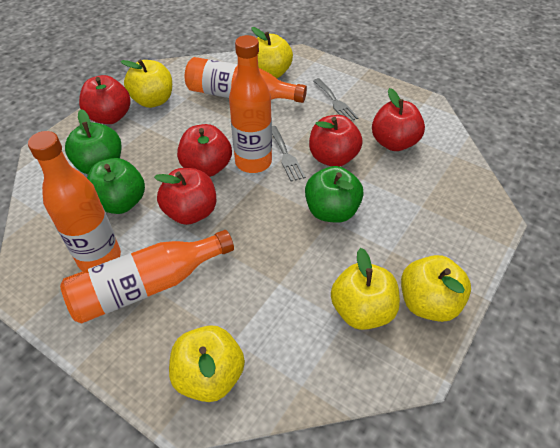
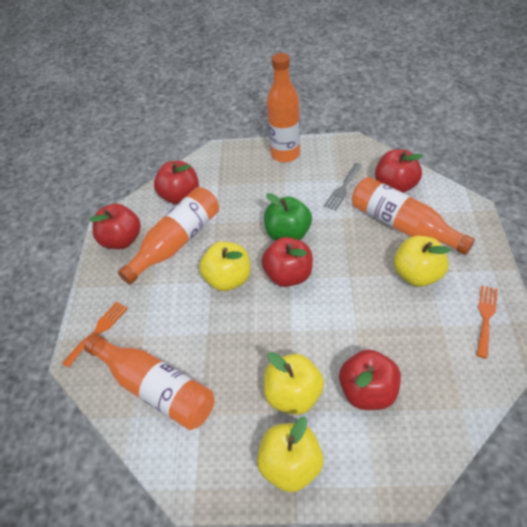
green apple: [65,109,121,174] [87,158,145,214] [305,166,364,223] = 3 -> [264,193,312,241] = 1
grey fork: [272,126,306,182] [313,78,359,121] = 2 -> [324,163,362,210] = 1
orange fork: none = 0 -> [62,302,128,368] [477,286,498,358] = 2
yellow apple: [120,59,172,108] [169,325,245,402] [251,27,293,78] [331,248,400,330] [401,255,471,322] = 5 -> [199,242,250,291] [257,417,324,492] [264,352,324,415] [394,236,451,287] = 4

